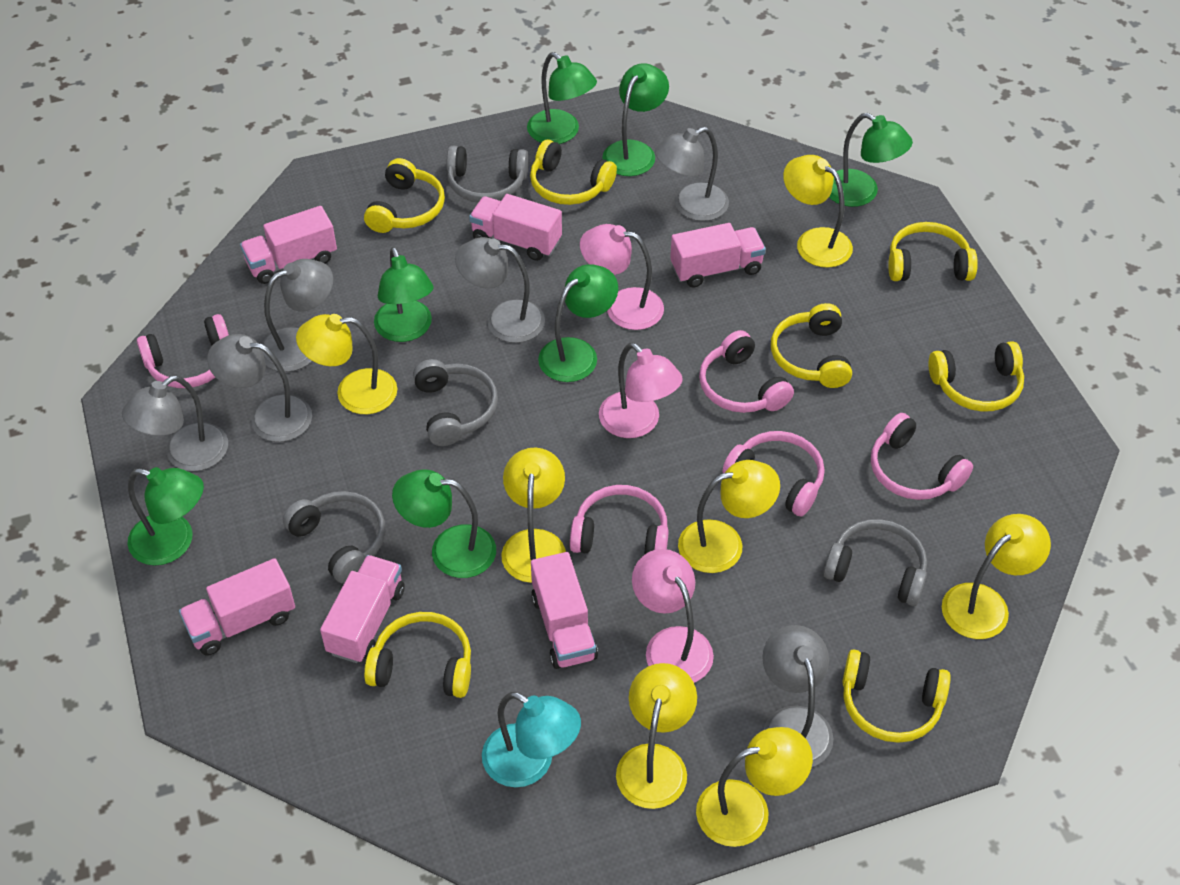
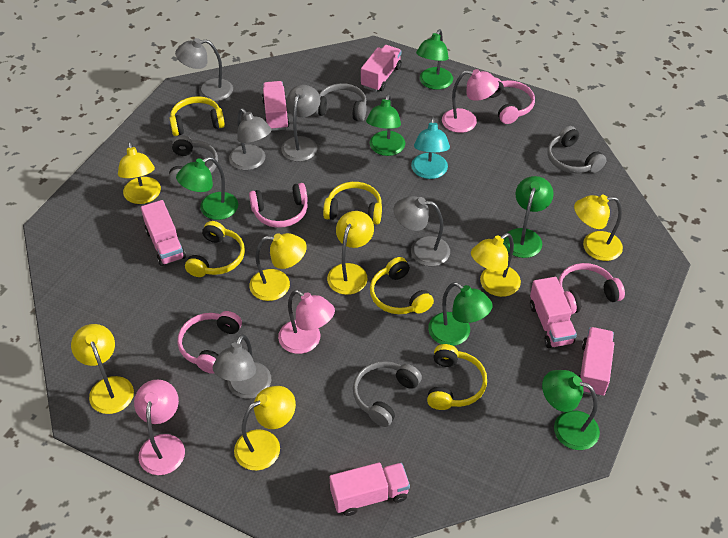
green lamp: [127,467,204,566] [374,247,434,342] [392,469,496,578] [527,52,597,144] [538,264,618,382] [602,63,669,176] [829,113,913,207] = 7 -> [176,157,238,220] [366,94,405,156] [416,29,453,90] [428,282,493,346] [503,176,554,258] [542,370,600,450] = 6
grey lamp: [122,375,228,472] [207,334,312,442] [261,259,333,372] [455,237,545,343] [655,127,729,221] [762,625,833,767] = 6 -> [175,38,233,101] [213,335,271,399] [229,108,272,170] [281,85,320,162] [393,196,450,266] = 5
pink headphones: [137,314,229,388] [570,485,669,554] [699,330,794,413] [723,431,825,516] [871,413,973,500] = 5 -> [178,311,242,374] [249,183,308,228] [490,78,535,124] [558,263,625,315] = 4
yellow headphones: [364,158,445,233] [364,612,471,698] [530,140,617,205] [771,303,852,388] [842,650,951,743] [888,222,978,281] [928,341,1024,412] = 7 -> [169,96,225,136] [185,221,245,277] [323,182,382,225] [370,257,434,314] [427,344,487,410] = 5

